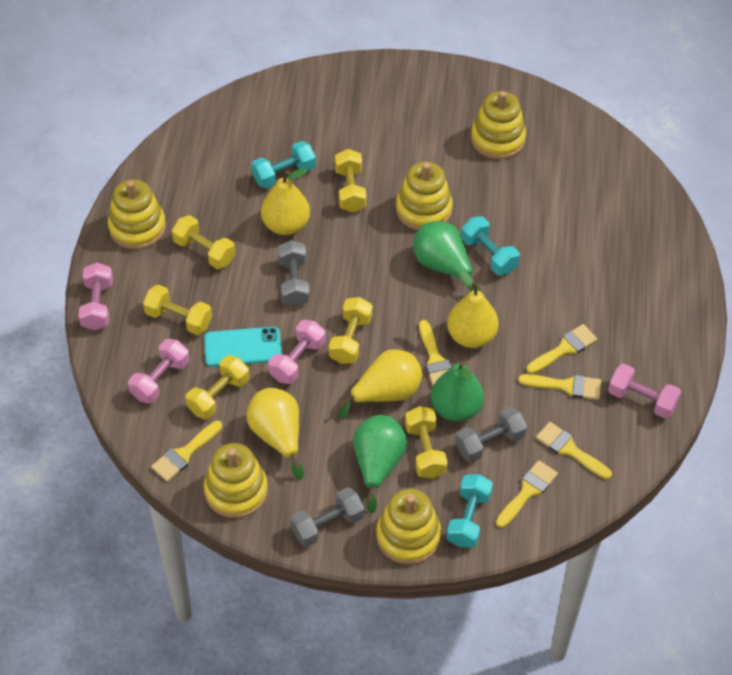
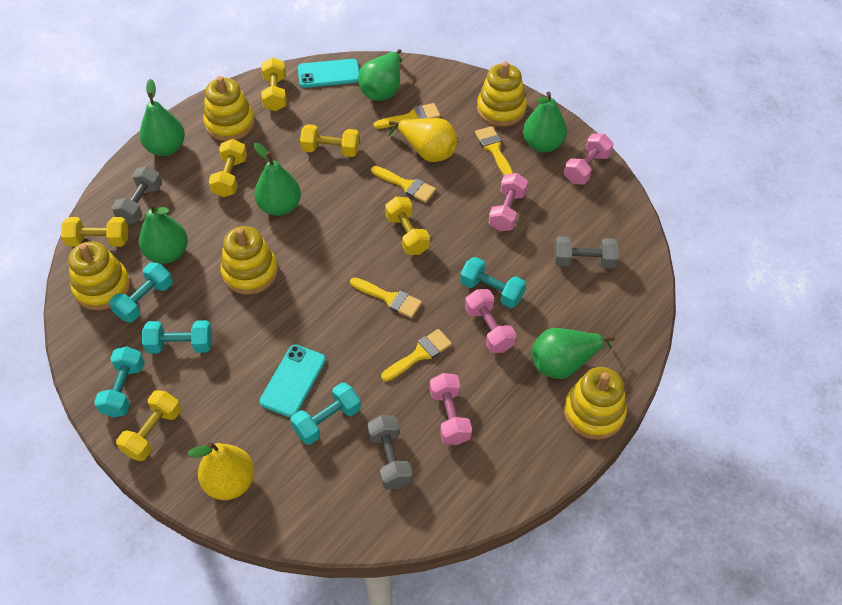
green pear: [353,415,407,514] [414,221,480,291] [431,361,484,422] = 3 -> [139,79,185,156] [139,203,188,264] [254,143,301,216] [358,49,402,101] [523,92,567,153] [532,328,615,379] = 6
turquoise dumbbell: [251,141,316,189] [447,474,493,548] [461,216,520,275] = 3 -> [94,346,145,417] [109,262,173,322] [142,320,212,354] [290,382,361,445] [460,257,526,308] = 5
turquoise phone: [204,327,282,367] = 1 -> [259,345,326,418] [298,59,359,88] = 2
yellow brush: [151,421,222,482] [419,320,452,386] [496,460,558,528] [518,374,601,400] [527,324,597,374] [536,422,612,480] = 6 -> [350,277,422,318] [371,166,436,203] [374,103,440,129] [381,329,452,382] [475,126,513,175] = 5
yellow pear: [247,388,304,480] [261,168,310,235] [340,349,422,419] [447,270,499,348] = 4 -> [188,442,255,500] [388,118,458,162] = 2

